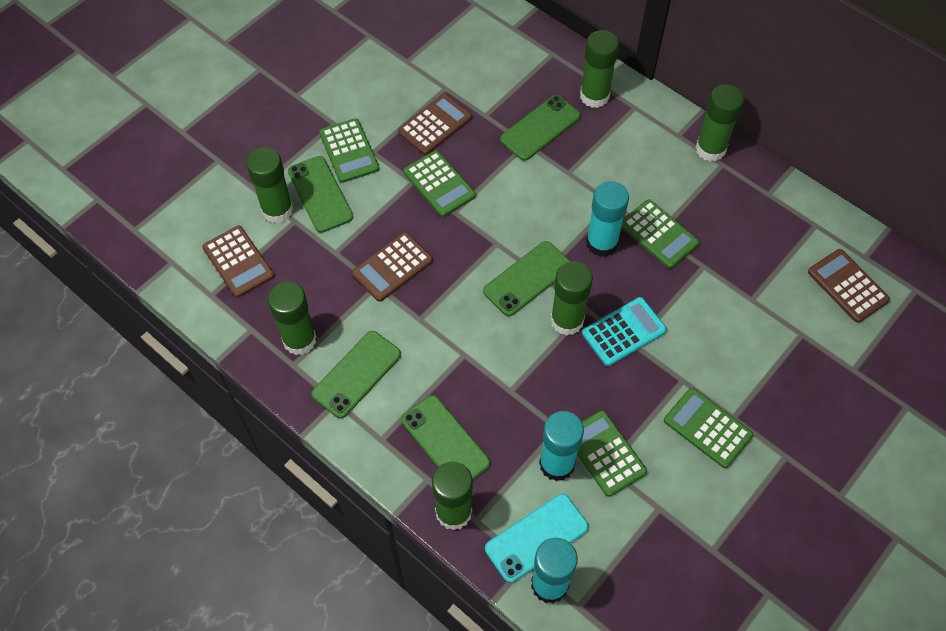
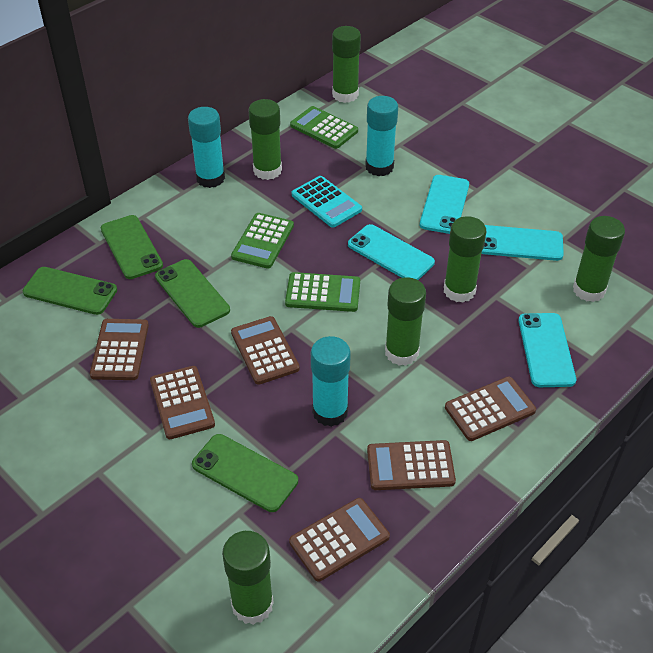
brown calculator: [202,226,274,298] [352,232,433,302] [398,94,472,155] [808,249,890,323] = 4 -> [90,319,149,380] [150,366,215,439] [231,316,300,385] [289,498,390,581] [367,440,456,490] [445,376,536,441] = 6
green calculator: [319,118,379,183] [404,150,476,217] [577,410,647,497] [621,199,699,268] [664,388,753,468] = 5 -> [231,213,294,268] [285,272,360,312] [290,106,358,149] = 3
green phone: [288,156,353,233] [311,331,401,418] [401,395,490,480] [483,241,570,316] [500,95,581,161] = 5 -> [23,267,117,315] [101,215,163,279] [155,259,230,328] [192,434,298,512] = 4
turquoise phone: [485,494,589,583] = 1 -> [348,224,435,280] [420,175,469,234] [481,225,564,261] [519,313,576,387] = 4

